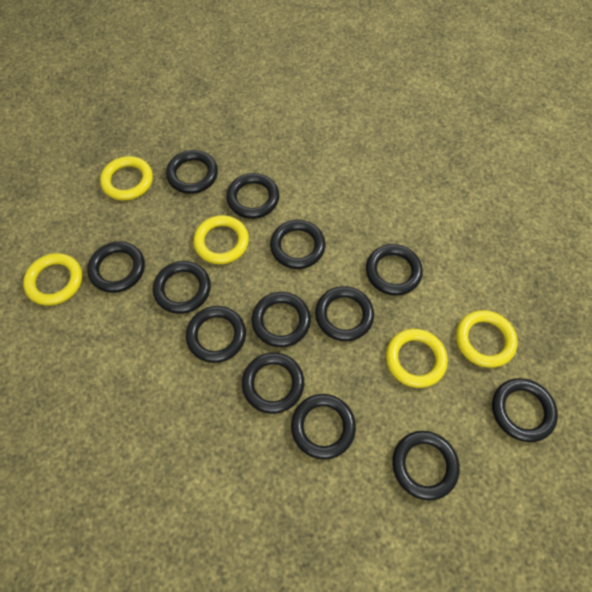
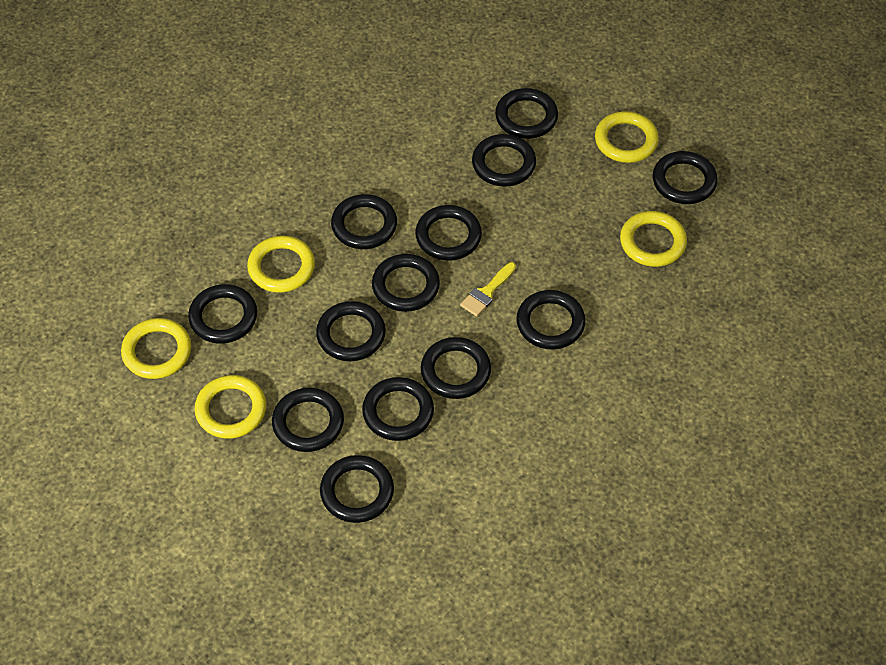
yellow brush: none = 0 -> [460,262,516,317] = 1

